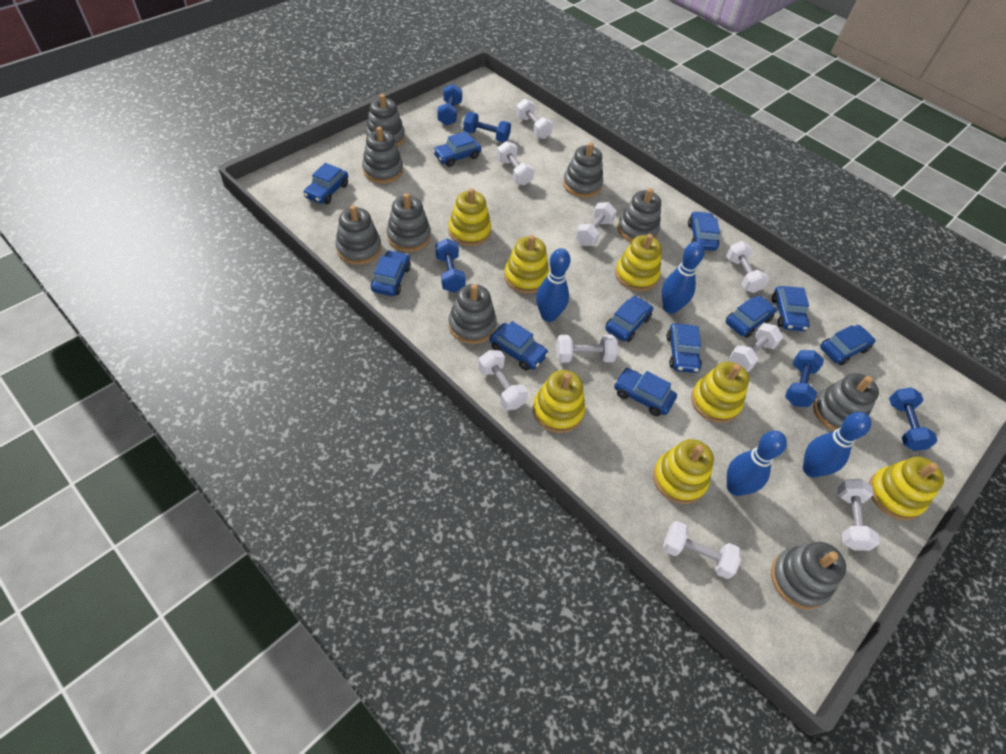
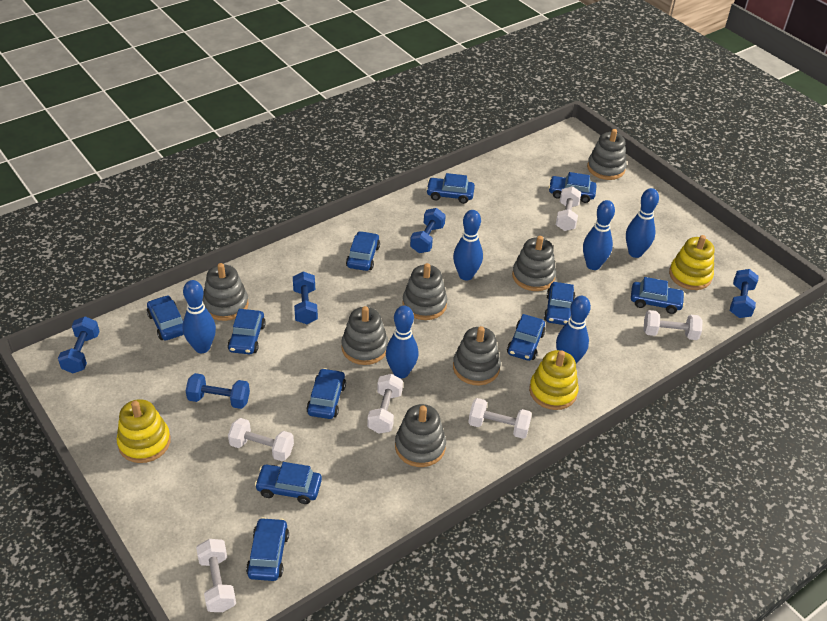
blue bowling pin: [536,248,570,322] [662,242,705,314] [727,431,787,496] [803,412,871,477] = 4 -> [182,280,216,353] [386,306,419,378] [453,210,483,280] [556,296,591,364] [583,200,615,270] [626,188,659,258] = 6
grey stacking toy: [336,205,382,265] [362,127,403,183] [366,94,405,147] [387,193,431,252] [448,284,497,344] [563,142,603,198] [617,188,661,242] [771,542,846,610] [813,373,879,431] = 9 -> [202,263,249,321] [341,306,388,365] [395,404,446,467] [402,263,447,320] [453,326,501,385] [512,236,556,291] [587,129,627,180] = 7
white dumbbell: [478,350,528,410] [497,141,534,186] [516,99,553,139] [556,335,618,363] [576,202,617,246] [663,521,741,579] [726,241,769,293] [730,323,783,372] [837,479,880,551] = 9 -> [196,539,236,612] [228,418,294,461] [367,374,403,434] [468,398,532,439] [556,186,581,231] [644,310,703,340] = 6
yellow stacking toy: [448,188,491,246] [504,235,549,294] [533,370,585,433] [615,234,662,291] [653,439,714,504] [691,362,749,423] [869,457,944,520] = 7 -> [116,399,171,463] [529,350,579,410] [669,235,714,290] = 3

